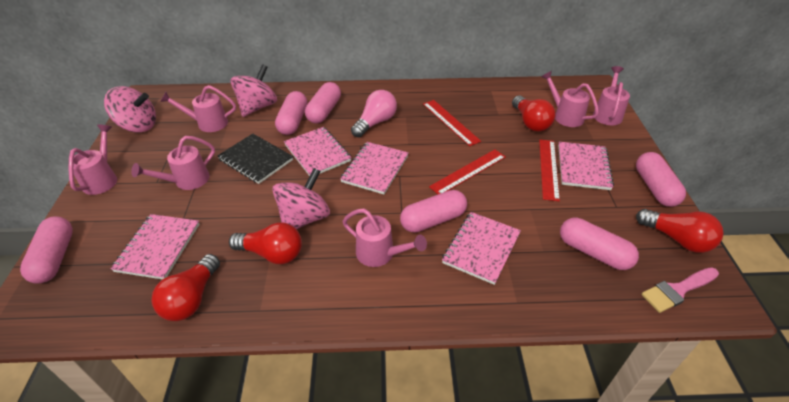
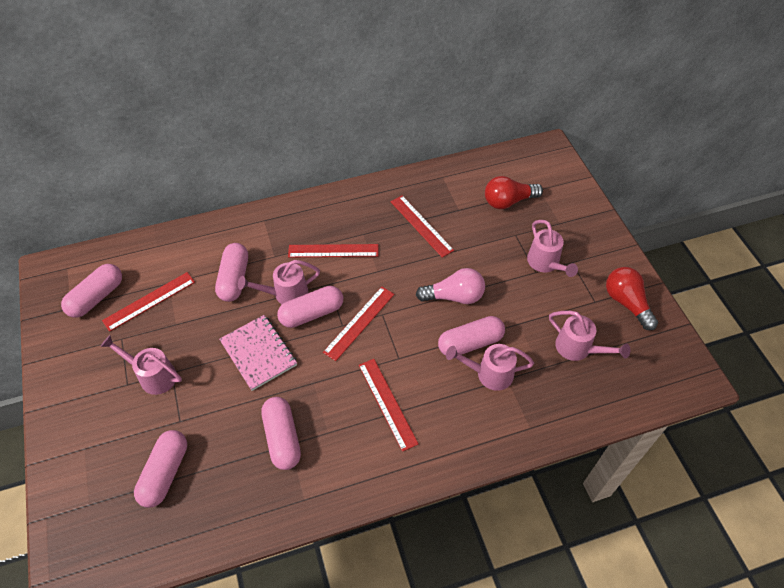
black notebook: [217,134,293,184] = 1 -> none = 0
pink brush: [641,267,719,313] = 1 -> none = 0
pink notebook: [111,214,200,279] [284,127,352,176] [340,142,409,194] [442,212,521,285] [558,142,614,190] = 5 -> [219,315,297,391] = 1
pink spinning top: [104,86,156,133] [231,64,277,117] [272,168,330,229] = 3 -> none = 0
pink watering can: [68,125,117,195] [131,136,215,190] [160,85,236,132] [342,208,427,267] [541,71,599,127] [593,66,630,125] = 6 -> [100,335,182,395] [238,260,320,304] [446,344,534,391] [527,220,578,277] [549,311,630,361] = 5
red light bulb: [152,254,220,321] [229,222,302,264] [512,96,555,132] [636,209,724,253] = 4 -> [485,176,543,209] [606,267,658,330] = 2
red ruler: [423,100,481,146] [429,149,506,194] [539,140,560,201] = 3 -> [102,272,195,332] [288,244,379,257] [323,287,395,361] [359,359,419,452] [391,195,454,258] = 5

